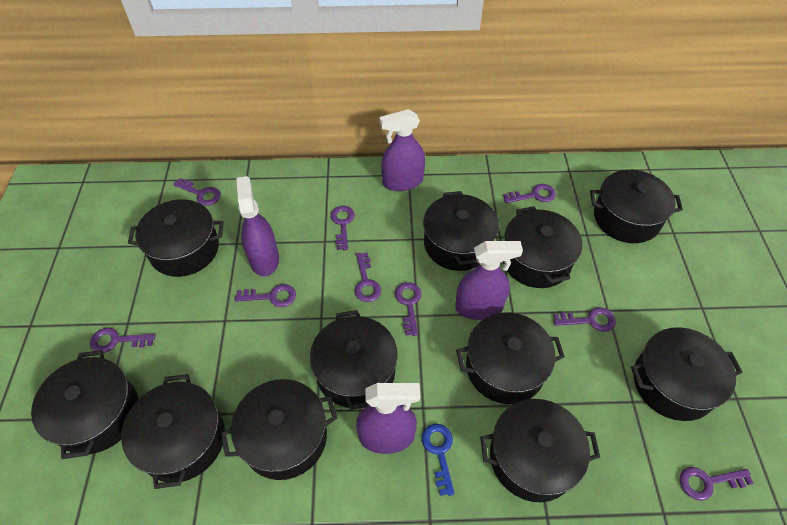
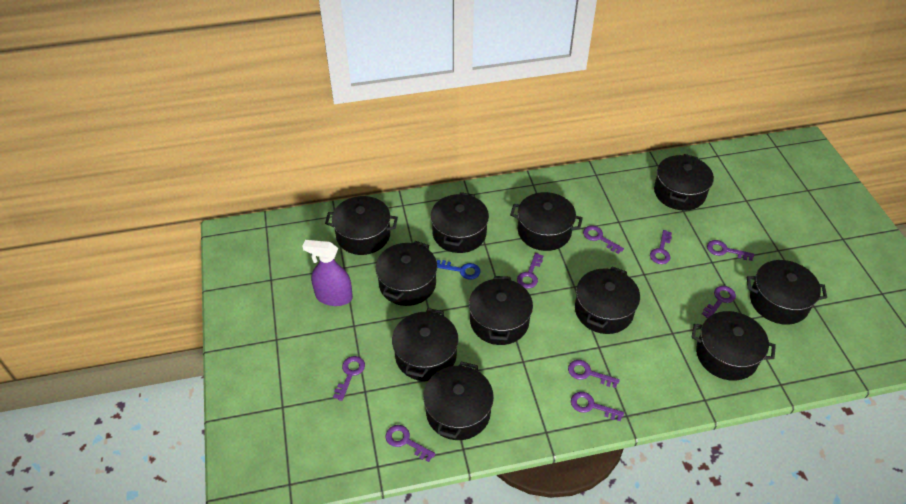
purple spray bottle: [236,176,279,276] [356,383,420,454] [379,109,425,191] [455,241,523,320] = 4 -> [302,240,353,306] = 1

